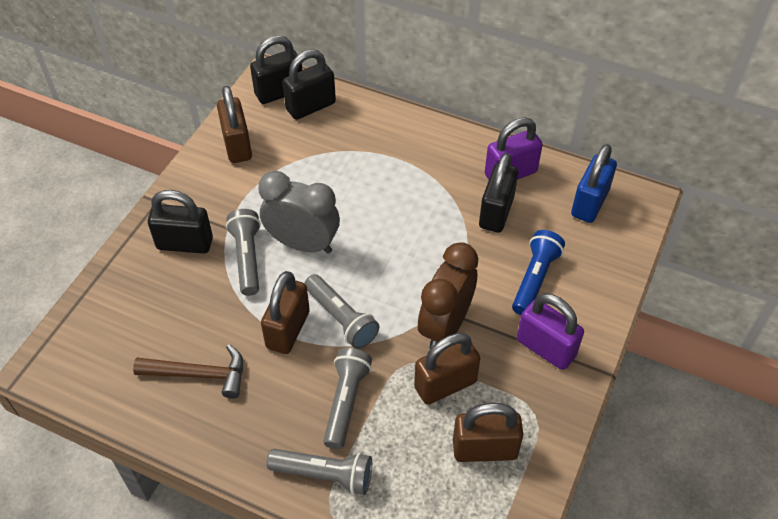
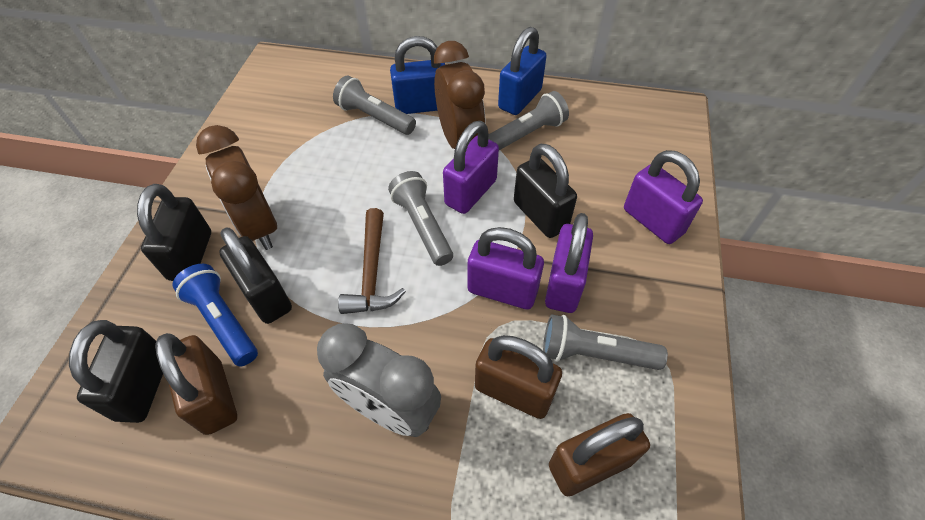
blue padlock: [571,144,617,223] = 1 -> [390,36,445,114] [498,27,547,115] = 2
brown clock: [418,242,478,349] = 1 -> [196,125,277,250] [434,41,486,149] = 2
brown padlock: [217,86,252,163] [261,271,310,354] [414,333,480,405] [453,403,523,462] = 4 -> [155,333,237,435] [475,335,562,419] [549,413,650,496] = 3
purple padlock: [485,117,543,180] [517,293,584,370] = 2 -> [443,121,499,214] [468,227,544,310] [545,213,593,313] [624,150,703,244] = 4

